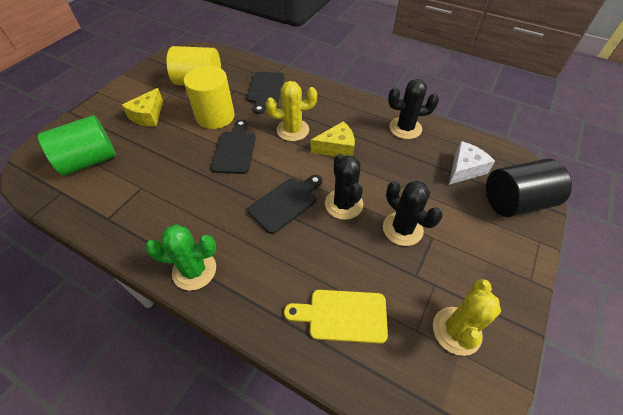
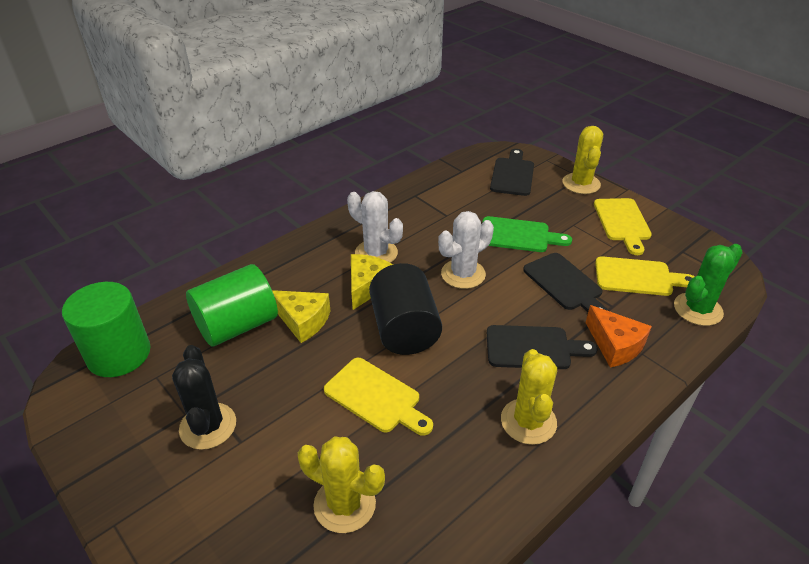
black cactus: [325,154,363,220] [383,181,443,246] [388,79,439,139] = 3 -> [172,345,236,450] = 1
green cutting board: none = 0 -> [482,216,572,252] = 1
green cylinder: [38,115,116,176] = 1 -> [62,282,151,377] [186,264,278,347] = 2
orange cheese: none = 0 -> [585,305,652,368] = 1
white cactus: none = 0 -> [347,191,403,263] [438,211,494,289] = 2
white cheese: [449,141,495,185] = 1 -> none = 0
yellow cactus: [266,81,317,141] [433,279,501,356] = 2 -> [298,437,385,533] [501,349,557,445] [563,126,603,194] = 3
yellow cutting board: [284,290,388,344] = 1 -> [324,358,433,436] [594,198,652,255] [595,256,694,296] = 3
yellow cylinder: [166,46,221,86] [184,66,235,129] = 2 -> none = 0

